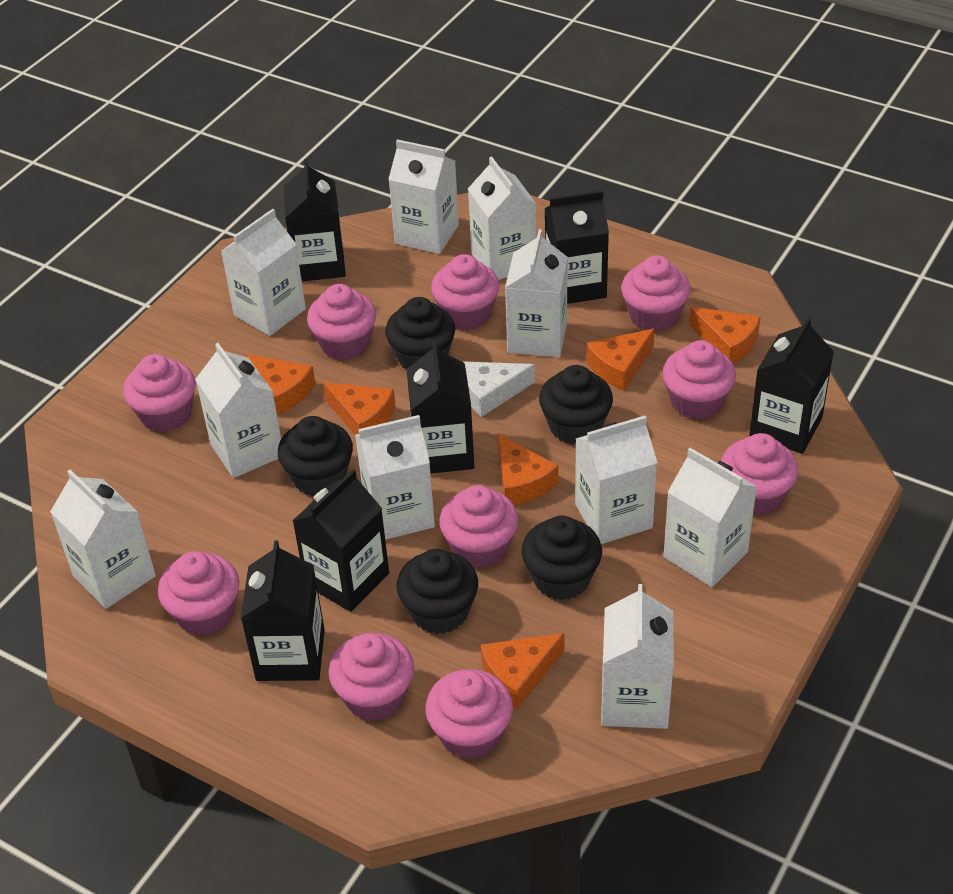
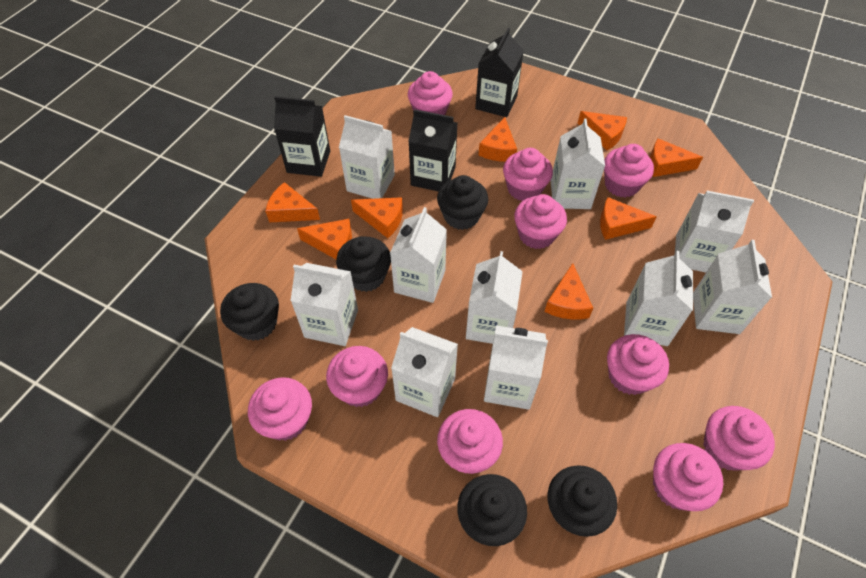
black carton: [241,541,325,681] [283,159,346,281] [293,469,389,612] [406,341,474,474] [545,190,609,304] [749,317,834,454] = 6 -> [274,96,330,177] [408,109,457,192] [475,28,524,117] = 3
orange cheese: [246,354,315,415] [323,382,396,435] [481,633,564,709] [497,433,558,505] [587,329,655,391] [689,307,761,363] = 6 -> [265,182,320,222] [297,219,352,259] [351,197,403,238] [479,117,517,162] [544,263,593,320] [578,111,627,150] [600,197,657,240] [650,138,703,177] = 8
white cheese: [463,362,535,417] = 1 -> none = 0

